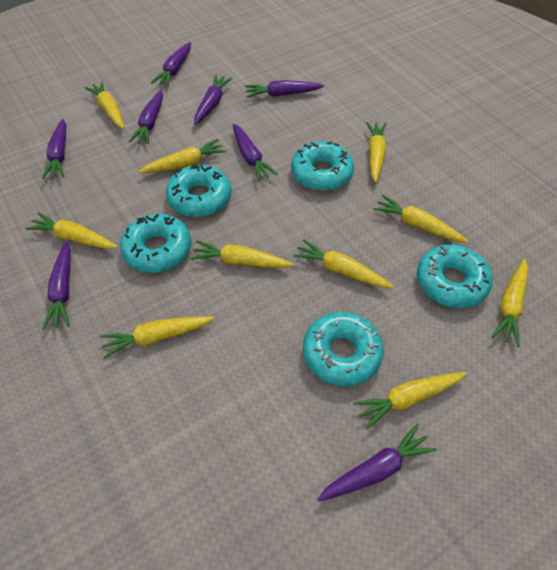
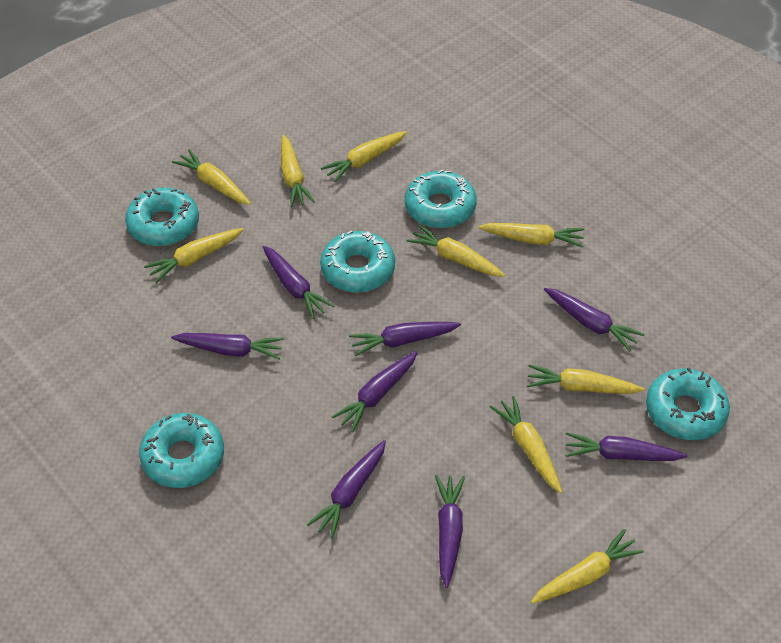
yellow carrot: [25,212,118,249] [84,81,124,129] [100,316,214,359] [139,139,226,173] [190,240,293,268] [293,239,393,288] [353,372,466,429] [366,122,387,182] [373,195,468,242] [492,259,528,347] = 10 -> [144,228,244,283] [172,149,251,205] [281,135,315,207] [321,131,407,182] [407,225,505,277] [478,223,584,248] [490,396,562,493] [527,365,644,394] [531,529,644,604] = 9

